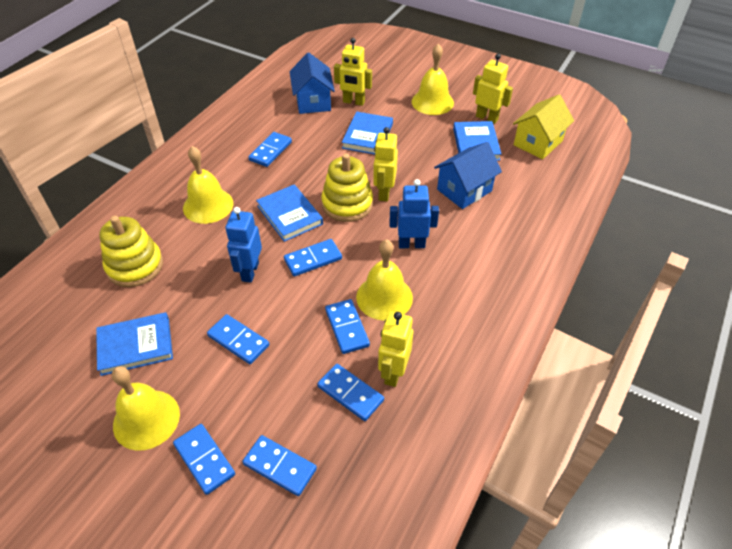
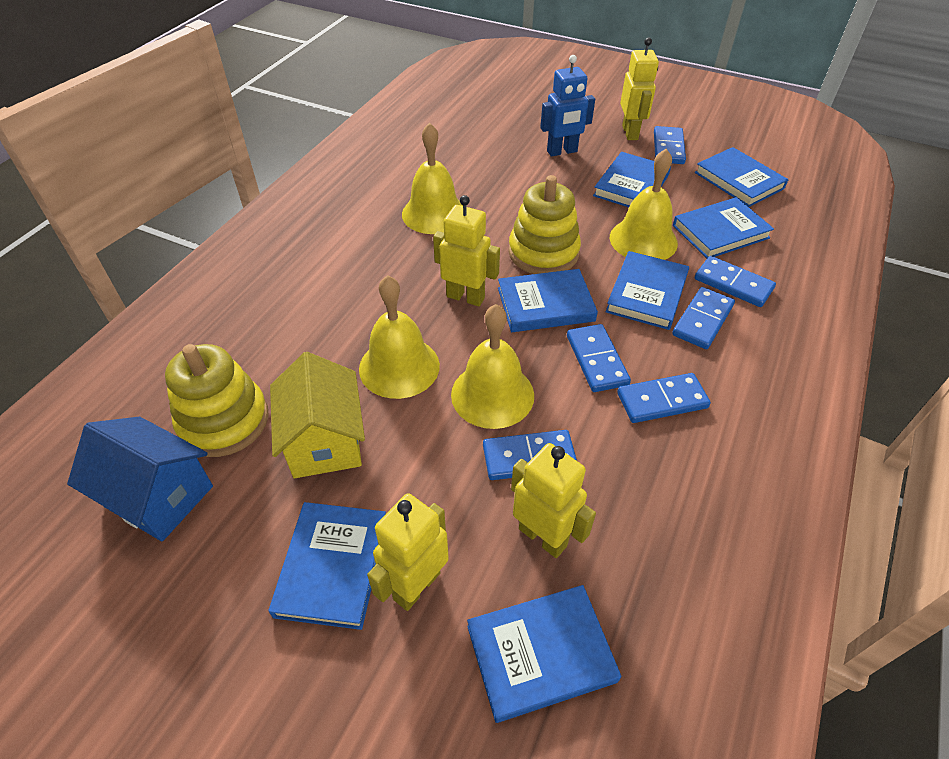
blue book: [96,312,173,376] [256,184,323,242] [342,112,393,155] [453,121,501,161] = 4 -> [269,502,386,630] [467,585,621,723] [498,269,598,332] [593,152,671,207] [605,251,689,330] [673,197,774,258] [695,147,789,207] = 7
blue domino: [173,424,235,495] [207,314,269,364] [242,435,317,496] [248,132,292,167] [284,239,342,276] [317,364,384,421] [325,299,370,354] = 7 -> [483,430,577,480] [567,324,631,392] [617,373,711,423] [654,126,686,164] [672,287,735,349] [695,256,776,307] = 6
blue house: [290,53,335,114] [434,142,502,209] = 2 -> [67,417,213,541] = 1
blue robot: [225,207,262,283] [389,179,439,248] = 2 -> [540,55,595,157] = 1

